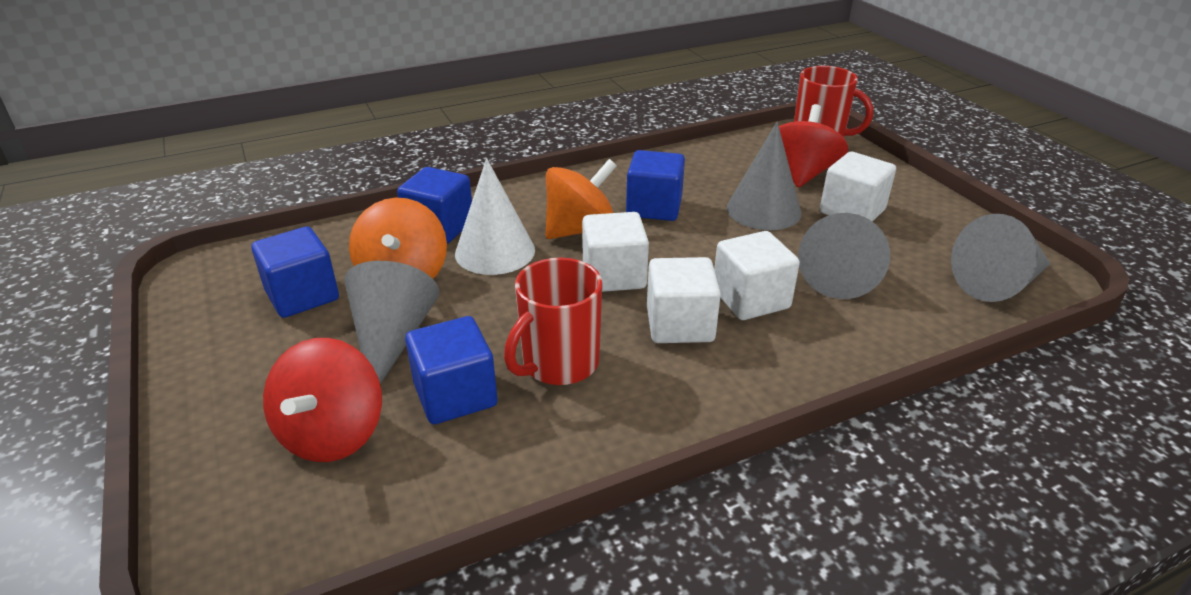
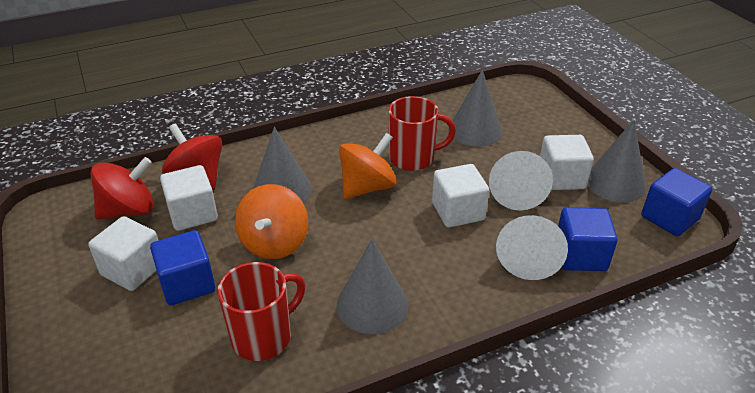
blue cube: [251,226,339,318] [397,167,472,244] [405,316,498,424] [626,150,685,221] = 4 -> [150,230,215,305] [558,207,618,271] [641,168,712,236] = 3
white cone: [455,158,535,275] = 1 -> [489,151,553,211] [496,215,568,280] = 2

